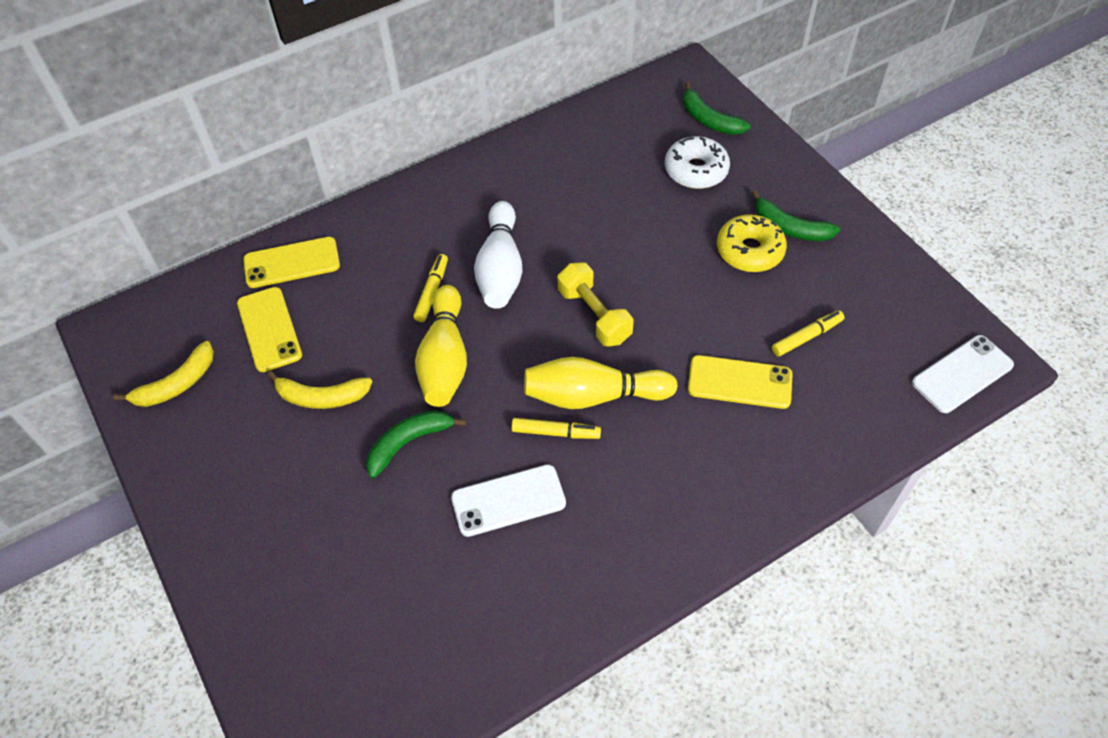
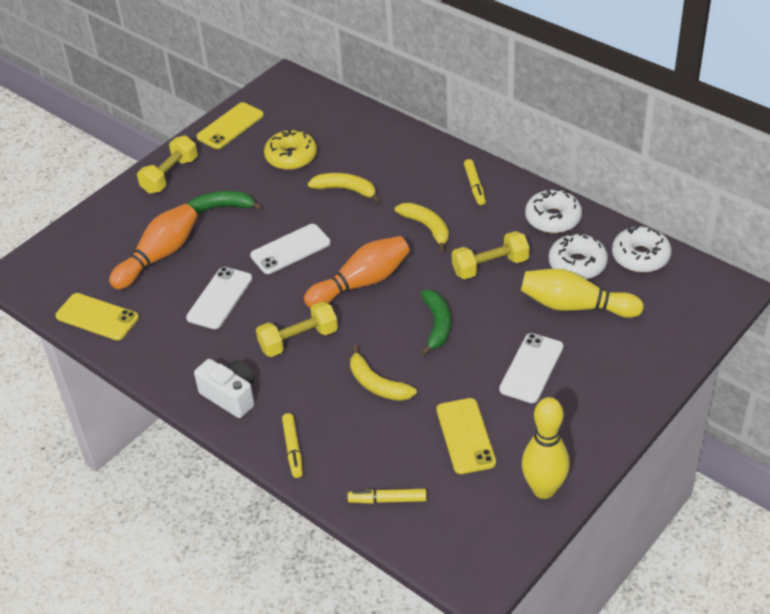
green banana: [366,410,467,478] [683,82,750,135] [752,190,840,241] = 3 -> [187,191,262,214] [421,290,451,355] = 2
orange bowling pin: none = 0 -> [109,204,197,290] [304,236,410,308] = 2
white bowling pin: [474,201,523,309] = 1 -> none = 0
white camera: none = 0 -> [194,359,255,418] = 1
white donut: [665,136,730,189] = 1 -> [525,189,582,233] [549,232,608,279] [612,226,672,273] = 3
white phone: [451,464,566,537] [912,335,1014,413] = 2 -> [186,267,252,329] [250,224,331,274] [499,333,563,403] = 3
yellow banana: [113,341,214,407] [267,371,372,409] = 2 -> [308,173,380,203] [350,345,417,401] [395,203,449,252] = 3
yellow dumbbell: [558,262,633,347] = 1 -> [137,136,198,194] [256,301,338,357] [452,231,530,279] = 3

